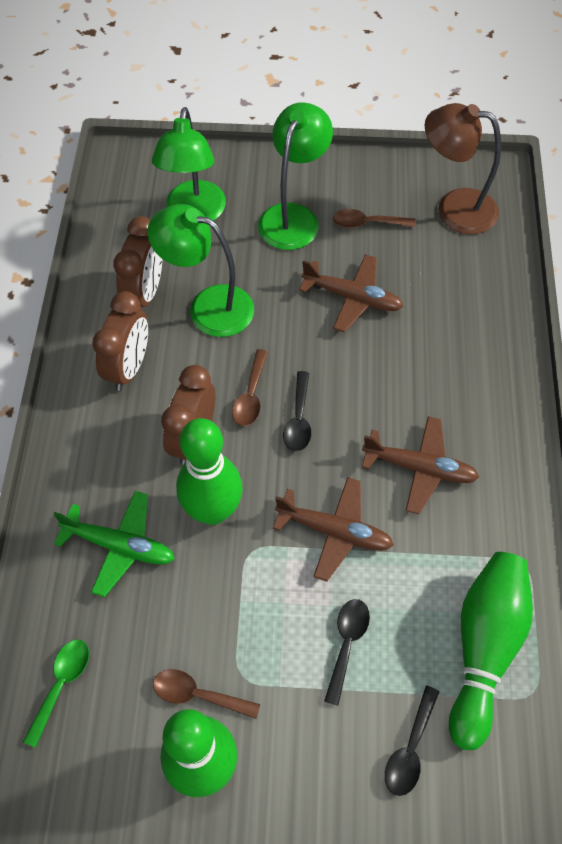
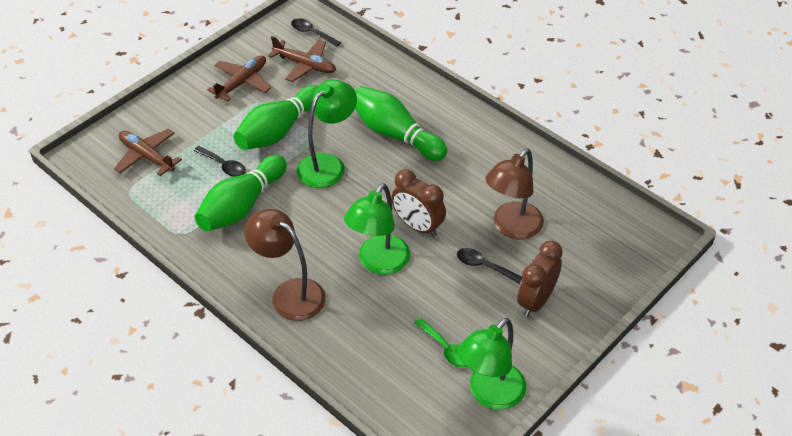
brown clock: [93,291,148,391] [113,216,162,307] [161,365,215,465] = 3 -> [391,169,446,237] [517,241,563,317] = 2
brown lamp: [425,103,501,234] = 1 -> [244,209,326,321] [485,149,544,239] = 2
brown spoon: [153,669,260,719] [232,349,268,426] [333,209,416,228] = 3 -> none = 0
green plane: [53,491,175,597] = 1 -> none = 0

